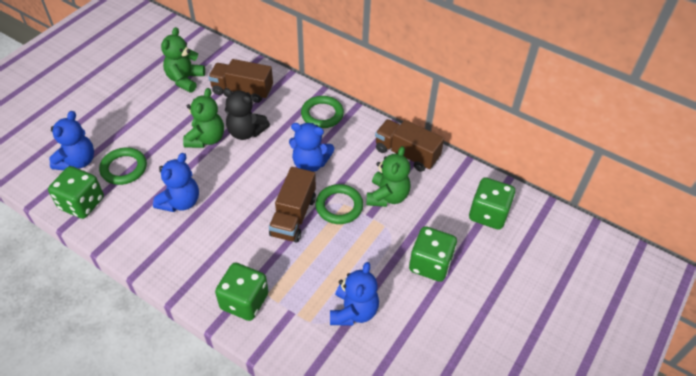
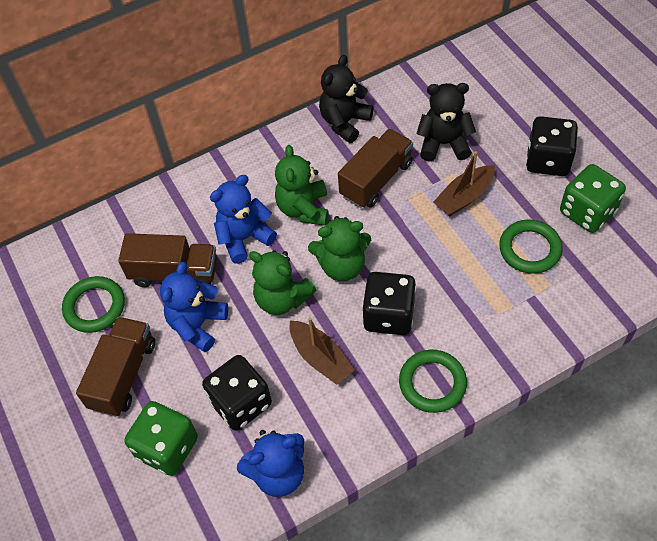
black dice: none = 0 -> [202,355,272,431] [362,272,416,335] [526,116,578,176] = 3
black teddy bear: [223,88,270,140] = 1 -> [319,55,374,143] [416,83,476,161] = 2
blue teddy bear: [49,111,94,170] [153,153,199,212] [289,123,334,172] [330,262,379,326] = 4 -> [160,262,228,352] [210,175,277,264] [237,430,304,497] = 3
brown boat: none = 0 -> [290,317,354,385] [433,151,495,216] = 2
green dice: [48,166,104,219] [215,263,268,321] [409,226,457,282] [469,177,515,230] = 4 -> [125,401,198,476] [560,164,626,233] = 2

